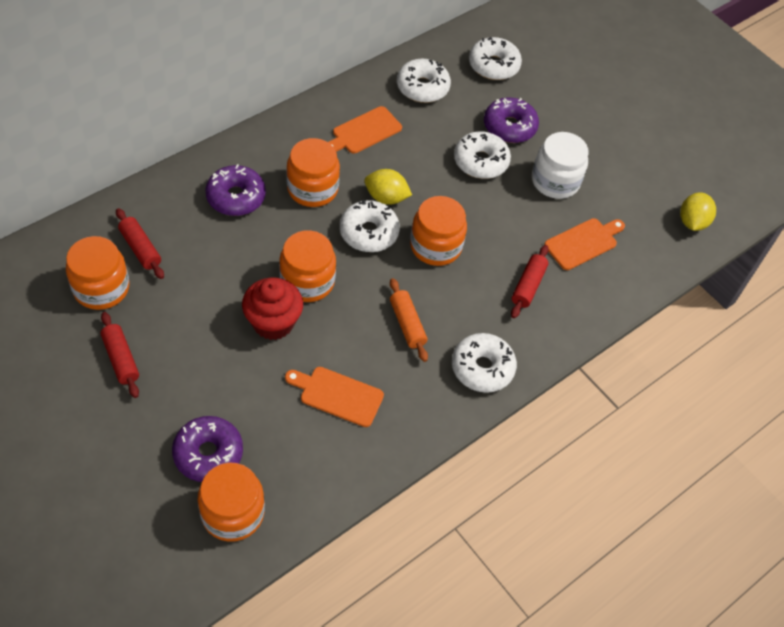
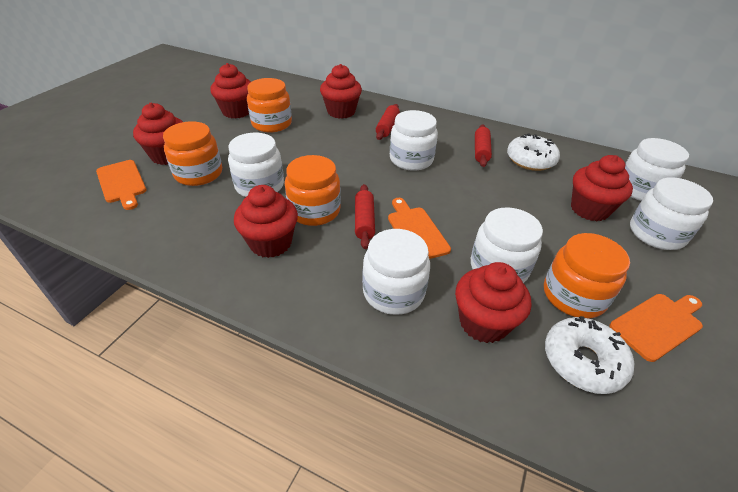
orange jar: [66,236,129,310] [198,463,265,542] [279,230,336,302] [286,138,340,207] [410,196,467,266] = 5 -> [163,121,222,186] [247,78,292,132] [285,155,341,226] [544,233,630,319] = 4
orange rolling pin: [390,278,428,362] = 1 -> none = 0
purple donut: [172,416,243,482] [205,164,266,216] [484,97,539,143] = 3 -> none = 0
red cupcake: [242,278,303,340] = 1 -> [133,103,183,165] [210,63,251,119] [234,185,298,258] [320,64,362,119] [455,262,531,343] [571,155,633,221] = 6
white donut: [340,200,400,252] [397,59,451,103] [452,333,517,393] [454,131,511,179] [469,37,522,80] = 5 -> [507,133,560,171] [545,316,634,394] = 2
white jar: [532,132,589,199] = 1 -> [228,133,284,197] [362,229,430,315] [390,110,438,171] [471,207,543,283] [625,138,689,201] [630,177,713,250] = 6
yellow lemon: [365,169,412,205] [680,192,716,231] = 2 -> none = 0

